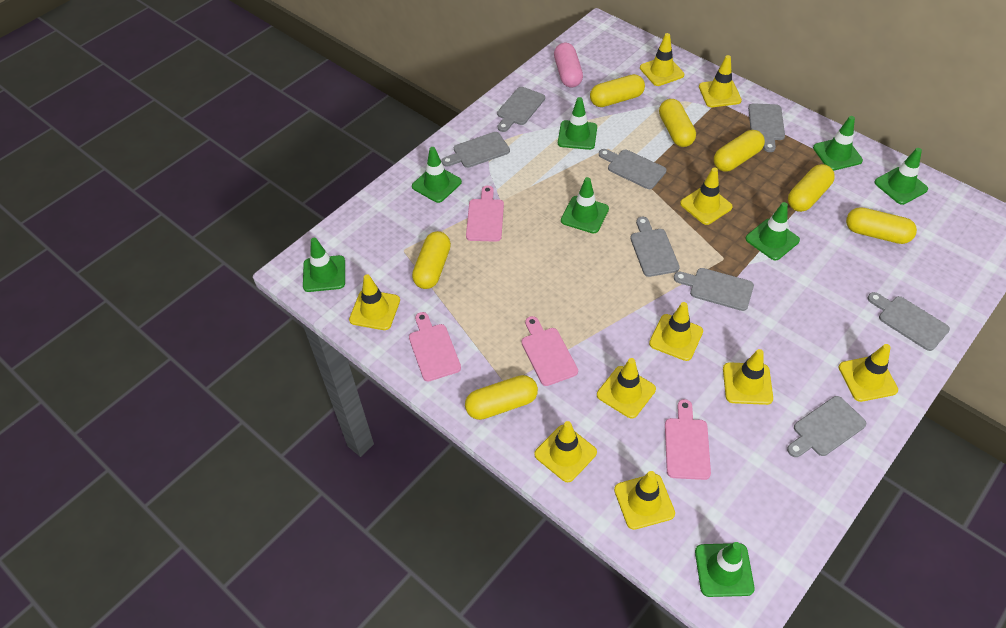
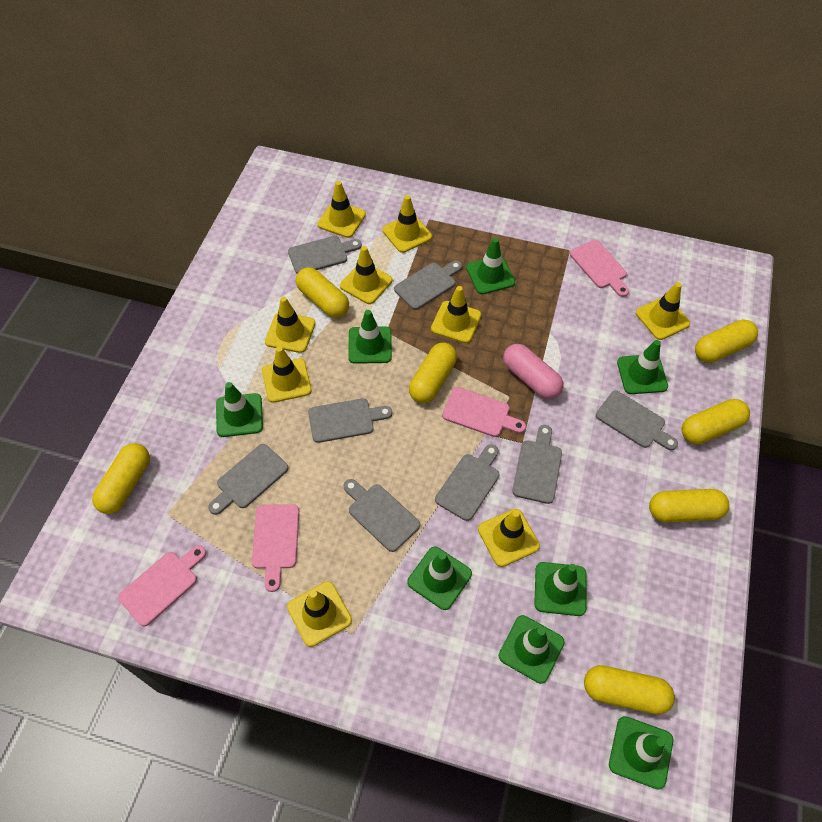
yellow traffic cone: [349,274,400,330] [534,421,597,482] [597,358,656,418] [614,471,675,530] [640,33,684,86] [649,302,703,361] [680,168,733,225] [699,55,742,107] [723,349,773,405] [839,344,898,402] = 10 -> [262,346,312,403] [265,297,315,353] [287,581,352,647] [317,181,366,238] [340,246,392,304] [382,195,432,253] [431,286,481,343] [478,509,540,567] [636,282,691,340] = 9

